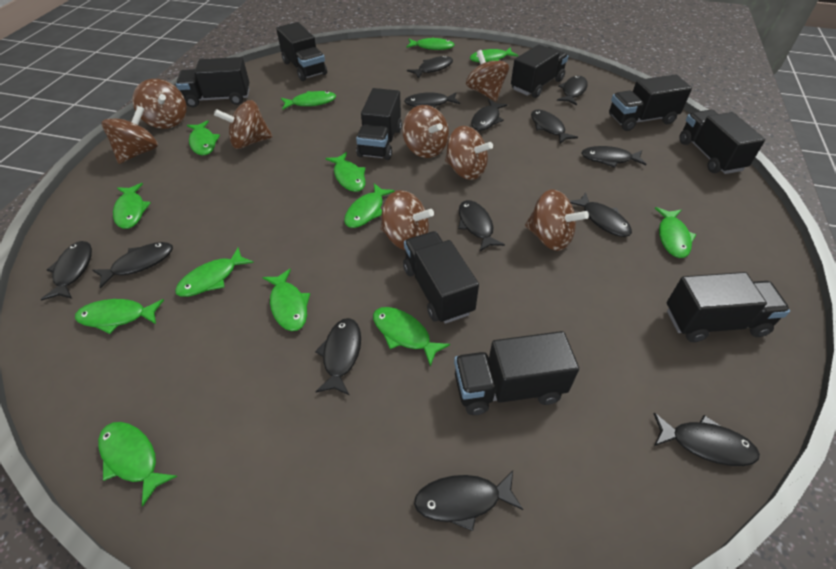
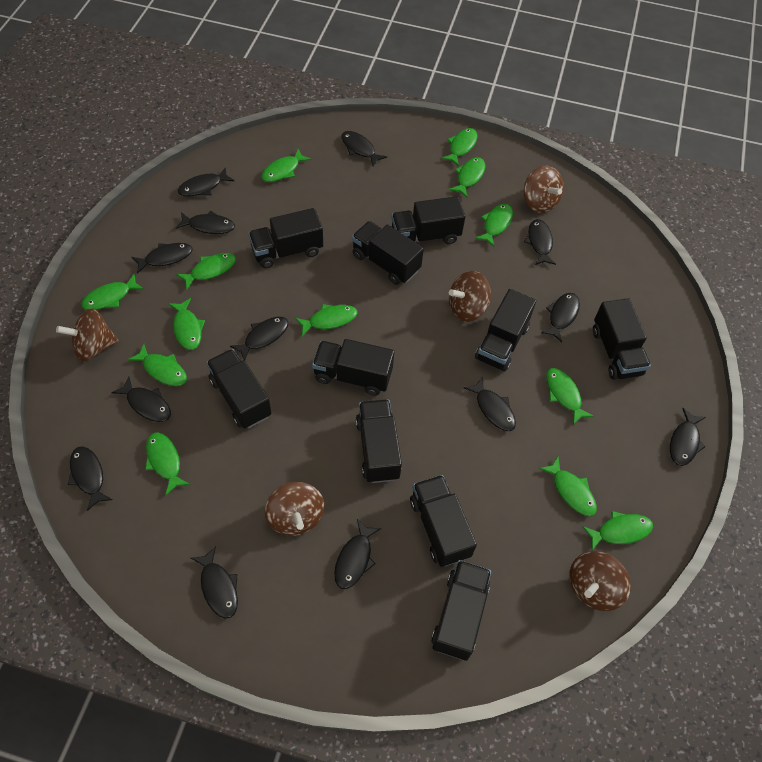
black truck: [176,57,250,107] [276,22,327,81] [356,88,402,160] [403,231,479,324] [454,331,579,415] [511,45,569,98] [609,74,692,131] [667,272,790,342] [679,110,765,174] = 9 -> [206,349,272,429] [248,208,323,268] [312,339,394,396] [352,221,424,285] [356,399,402,483] [391,196,465,244] [410,475,477,567] [431,560,491,661] [475,289,536,371] [593,298,651,380] = 10
brown spinning top: [102,106,158,164] [132,79,186,129] [214,100,272,149] [381,190,434,250] [402,105,449,158] [445,126,493,180] [466,50,509,101] [525,190,589,251] = 8 -> [56,308,119,361] [265,482,324,536] [449,271,491,322] [524,165,564,213] [569,551,631,611] = 5

